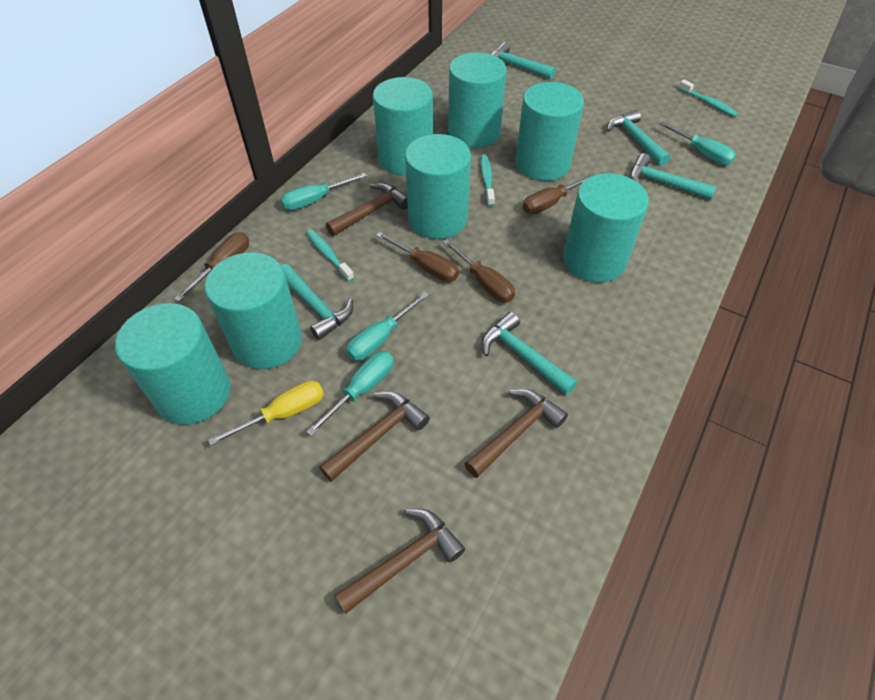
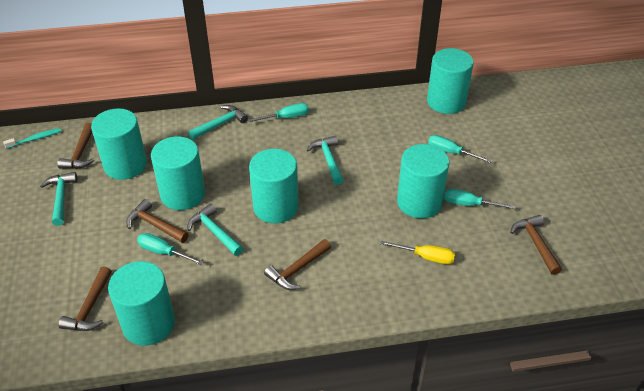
brown hammer: [319,391,430,482] [326,183,408,236] [334,509,465,614] [464,389,568,478] = 4 -> [57,123,95,169] [58,266,112,331] [126,199,189,243] [264,239,331,290] [510,215,562,275] = 5
brown screwdriver: [174,232,249,302] [376,232,459,282] [443,239,515,302] [523,174,595,214] = 4 -> none = 0
turquoise cylinder: [115,303,231,425] [205,252,302,369] [373,77,433,175] [405,134,471,239] [448,52,506,148] [516,82,584,181] [563,173,649,283] = 7 -> [91,108,147,180] [108,261,175,346] [151,137,205,210] [249,149,299,223] [397,144,450,218] [427,48,474,114] = 6
turquoise hammer: [281,264,353,340] [482,312,577,395] [491,42,556,79] [607,110,670,166] [630,153,716,200] = 5 -> [40,172,78,226] [187,204,243,256] [188,105,248,140] [307,135,344,185] = 4
turquoise toothbrush: [306,229,354,282] [480,155,495,206] [679,80,738,117] = 3 -> [3,128,61,149] = 1

